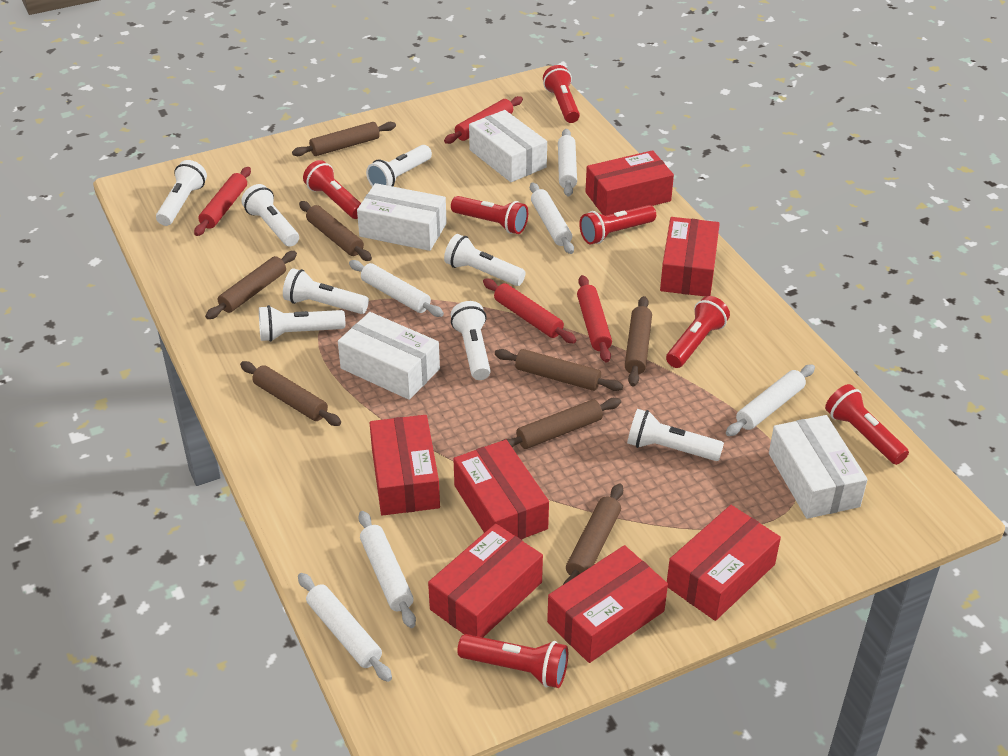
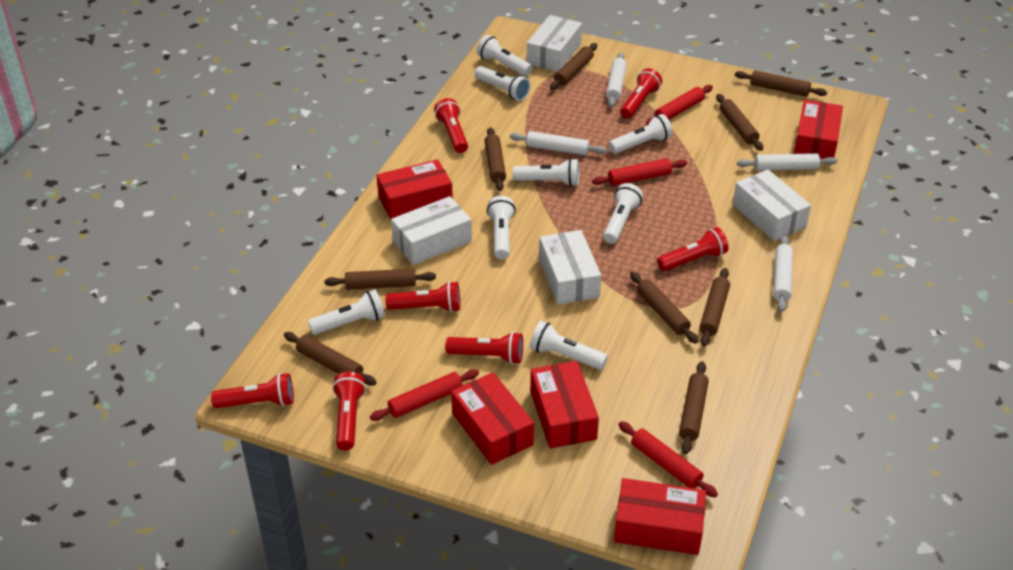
brown rolling pin: [205,251,297,319] [240,361,341,426] [292,122,396,156] [299,201,372,261] [495,349,623,391] [502,398,621,449] [563,483,623,585] [625,296,652,386] = 8 -> [284,332,377,385] [325,269,436,290] [485,127,506,191] [550,43,597,90] [630,271,698,344] [679,361,709,454] [699,268,730,346] [716,94,763,151] [735,70,827,97] = 9
red box: [369,415,440,516] [428,524,543,637] [453,440,549,540] [547,545,668,663] [585,150,674,216] [660,217,720,297] [667,505,781,621] = 7 -> [376,159,453,220] [451,372,534,465] [530,361,599,448] [614,478,706,555] [794,100,843,159] = 5
white rolling pin: [298,573,392,682] [349,260,444,317] [358,511,416,628] [530,183,574,254] [558,129,577,197] [726,364,815,436] = 6 -> [510,131,607,156] [606,53,627,107] [737,153,837,171] [773,235,793,312] = 4

